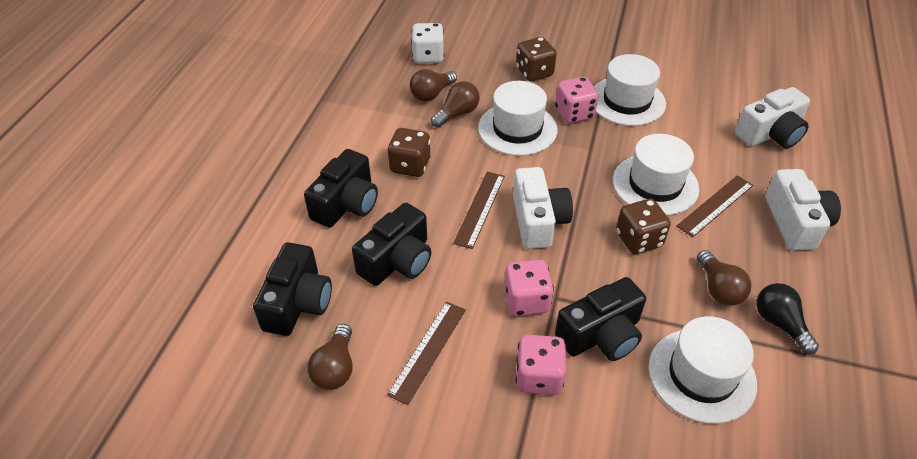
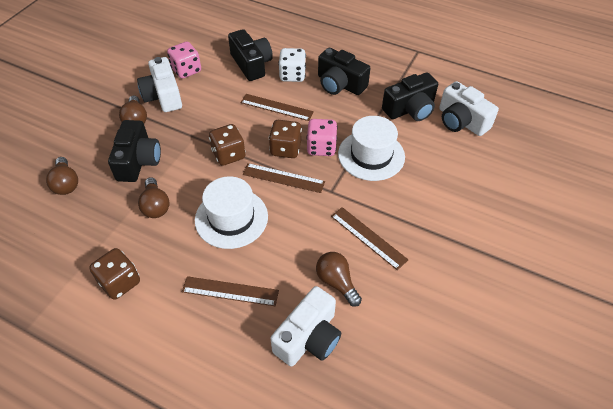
black light bulb: [756,283,819,354] = 1 -> none = 0
brown ruler: [387,302,466,405] [453,172,505,249] [676,175,753,237] = 3 -> [182,276,279,306] [240,94,314,121] [243,163,325,193] [331,207,408,270] = 4
pink dice: [504,260,554,316] [516,335,567,395] [555,77,599,123] = 3 -> [167,42,201,79] [307,119,338,156] = 2
white hat: [478,81,557,156] [594,54,666,126] [613,134,699,216] [648,316,757,424] = 4 -> [195,176,268,249] [338,116,405,181] = 2

